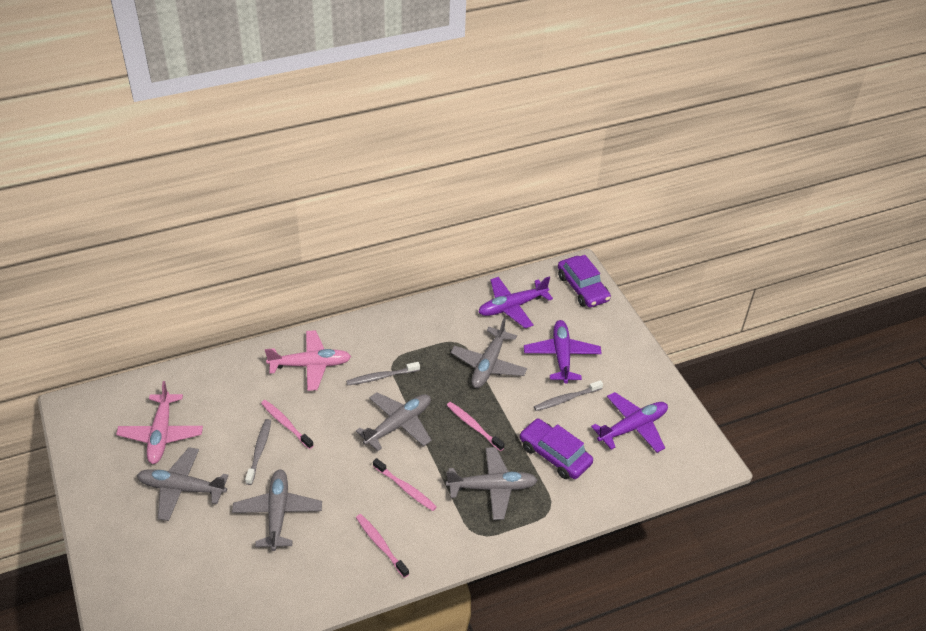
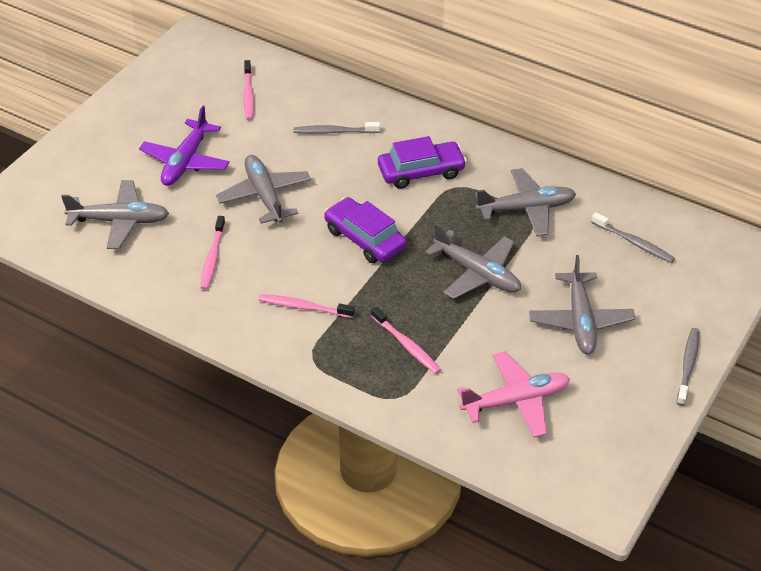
pink plane: [116,381,203,464] [265,330,351,391] = 2 -> [457,351,570,438] = 1
purple plane: [479,277,553,328] [524,320,602,384] [591,392,668,453] = 3 -> [139,106,230,186] = 1

